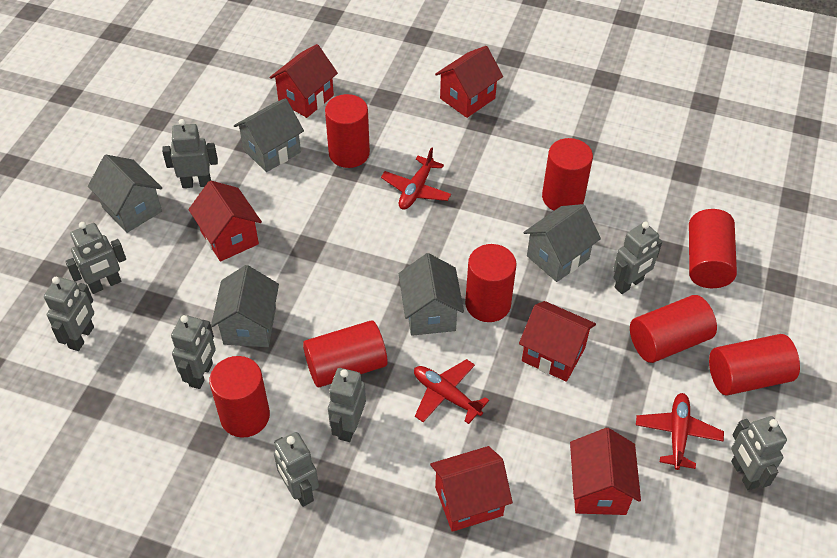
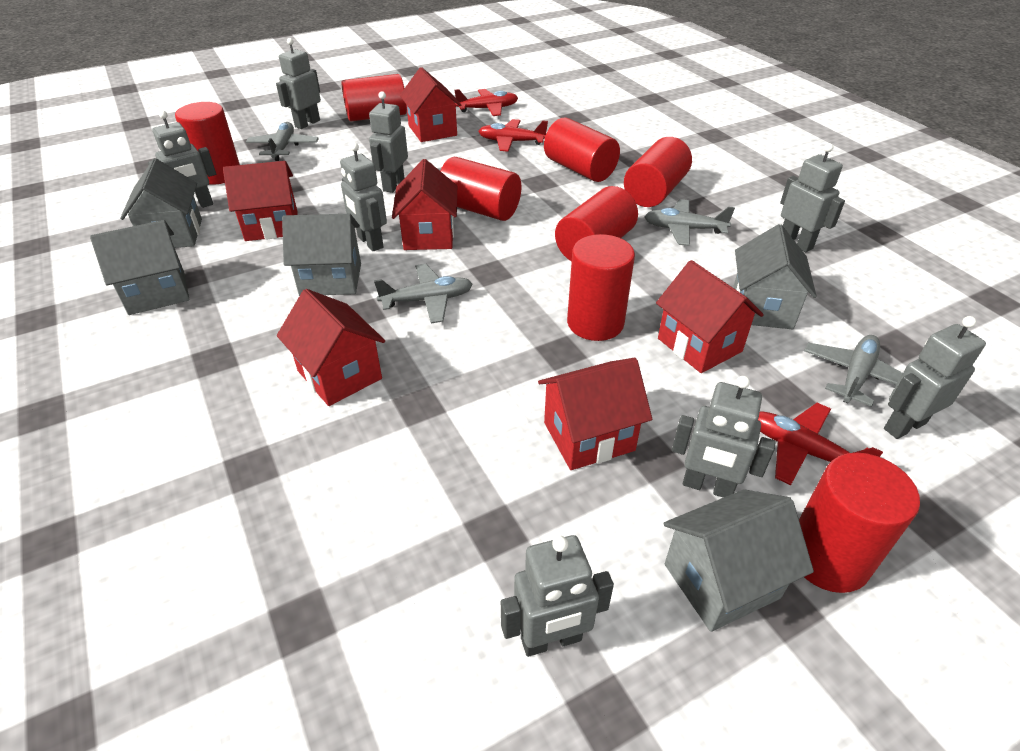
grey plane: none = 0 -> [246,122,319,161] [374,264,473,323] [644,199,735,246] [804,335,903,407] = 4

